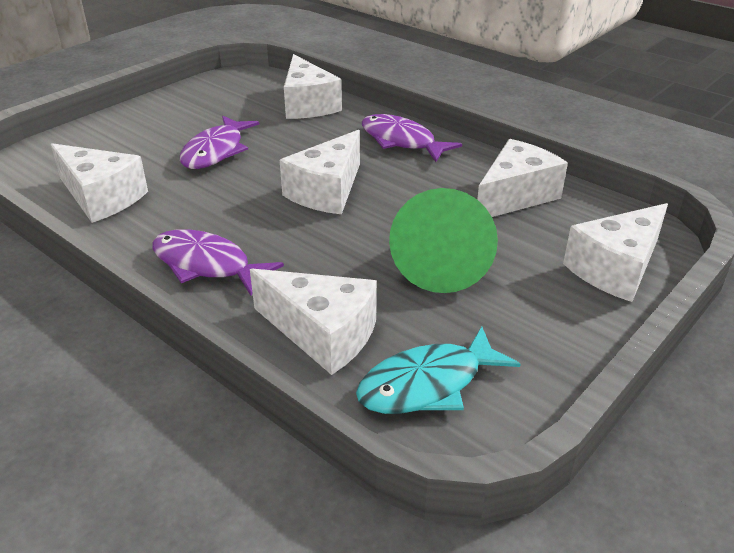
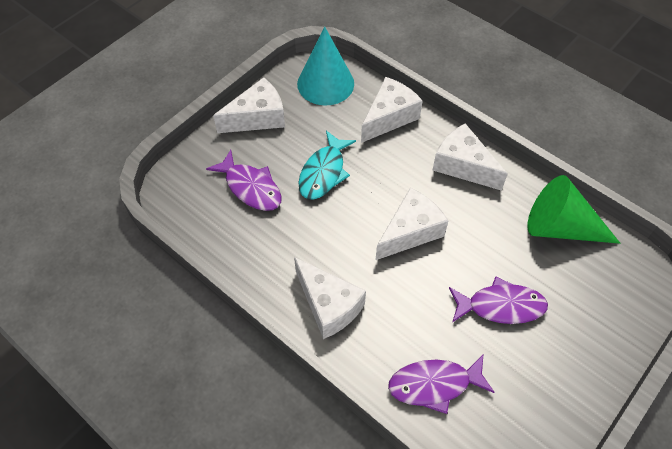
turquoise cone: none = 0 -> [297,27,354,106] = 1
white cheese: [51,143,148,223] [250,268,377,375] [280,130,360,214] [284,54,342,119] [477,139,568,217] [563,203,668,302] = 6 -> [213,77,285,133] [294,257,366,339] [361,77,423,143] [376,188,448,260] [433,123,508,191] = 5

